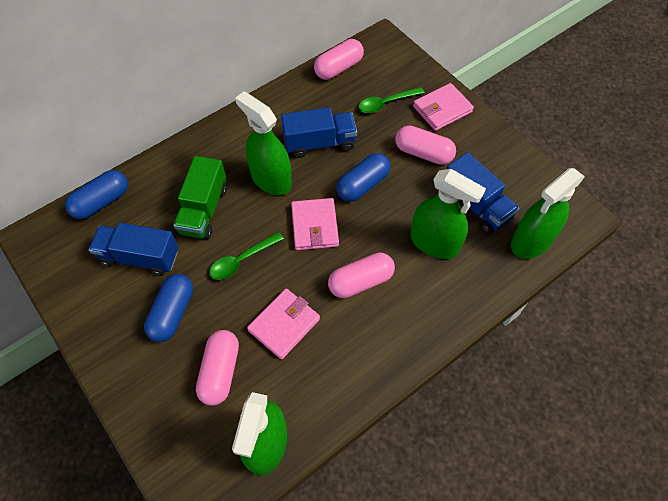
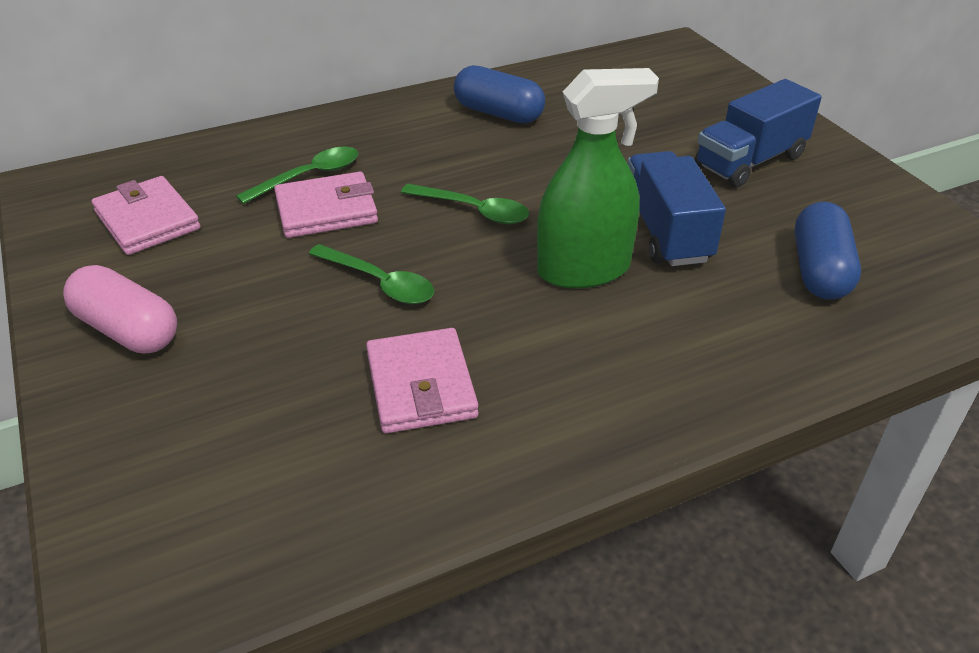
blue capsule: [65,170,128,219] [144,274,193,342] [336,153,390,202] = 3 -> [454,65,545,124] [795,202,861,300] = 2
blue truck: [89,223,178,276] [281,107,357,158] [447,152,519,234] = 3 -> [627,151,726,266] [695,79,822,188] = 2
green spoon: [209,232,284,280] [358,87,424,113] = 2 -> [236,147,358,204] [309,244,434,304] [401,184,529,224] = 3
green spray bottle: [232,392,287,476] [235,92,292,195] [411,169,486,259] [511,168,585,259] = 4 -> [537,68,659,289] = 1
green truck: [174,156,227,239] = 1 -> none = 0
pink capsule: [196,330,239,406] [314,39,364,80] [328,253,395,298] [395,125,456,165] = 4 -> [63,265,177,354] = 1

